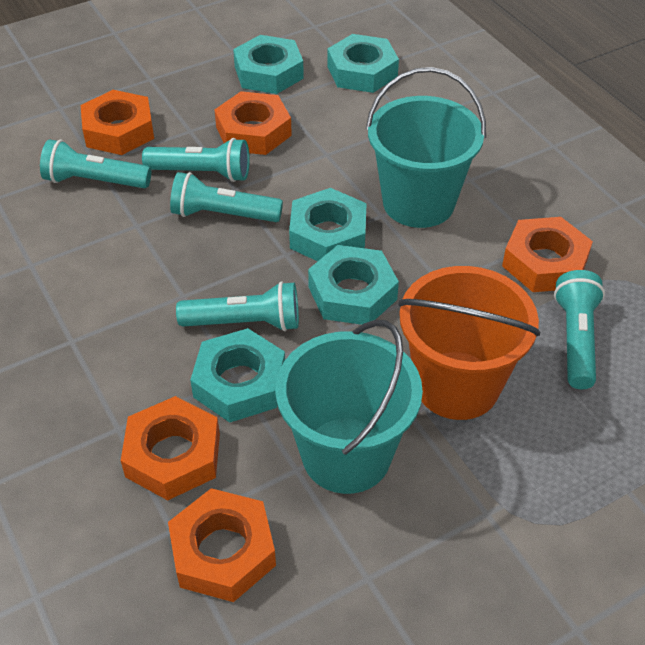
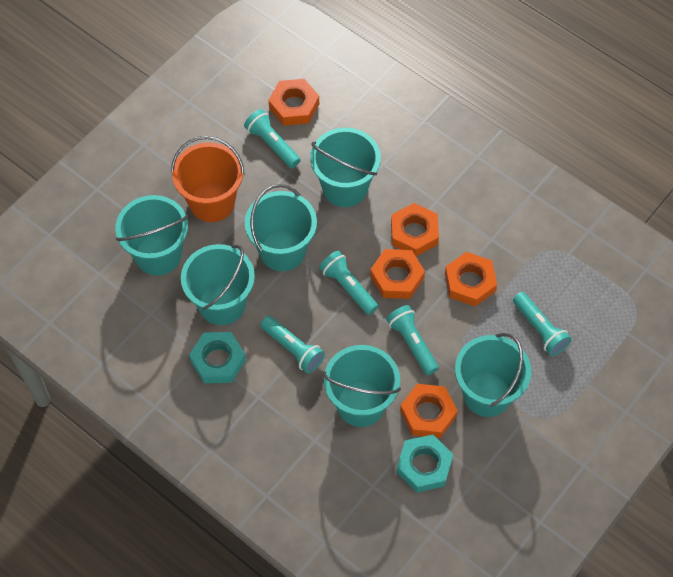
turquoise bucket: [276,320,423,494] [366,67,486,228] = 2 -> [115,195,188,276] [181,244,255,325] [245,184,317,271] [310,128,381,207] [323,345,401,427] [455,333,531,417] = 6
turquoise nut: [190,328,285,423] [233,35,304,94] [289,188,367,261] [308,245,399,325] [327,34,399,93] = 5 -> [189,332,246,383] [396,435,453,493] = 2

